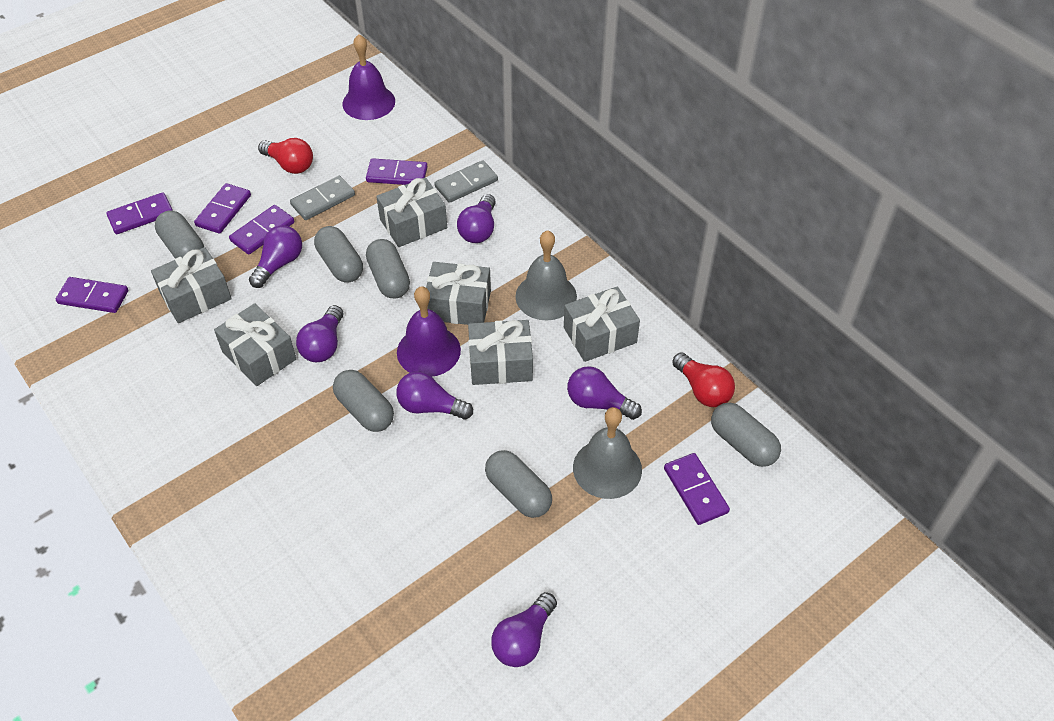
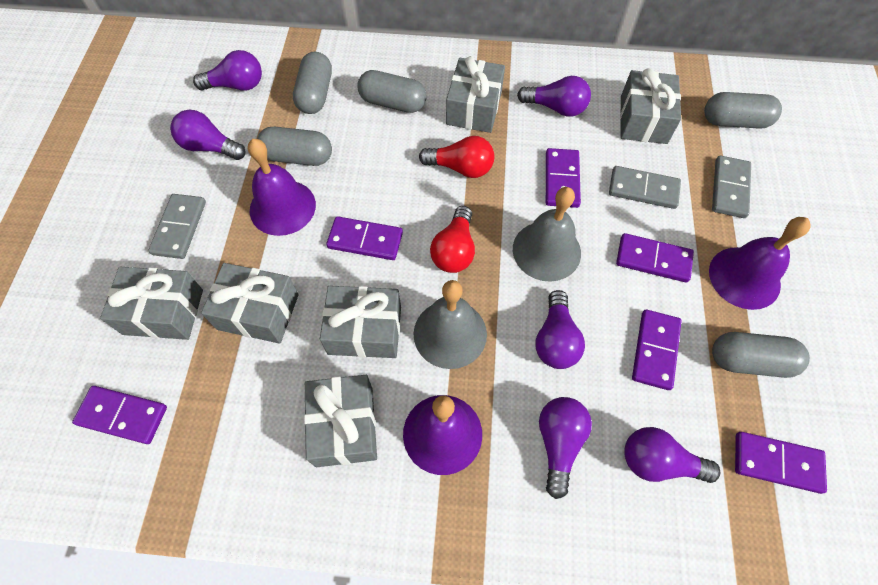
grey capsule: [155,210,204,259] [314,226,363,283] [333,370,394,432] [366,239,410,298] [485,450,552,518] [711,403,781,467] = 6 -> [257,127,332,166] [293,52,332,114] [357,70,427,113] [704,92,782,129] [712,332,810,378] = 5
grey domino: [290,176,355,220] [434,160,498,203] = 2 -> [148,194,206,259] [609,166,681,209] [712,156,751,218] = 3
purple bell: [343,34,395,120] [397,286,461,377] = 2 -> [248,139,316,236] [403,395,482,475] [709,217,810,310] = 3

